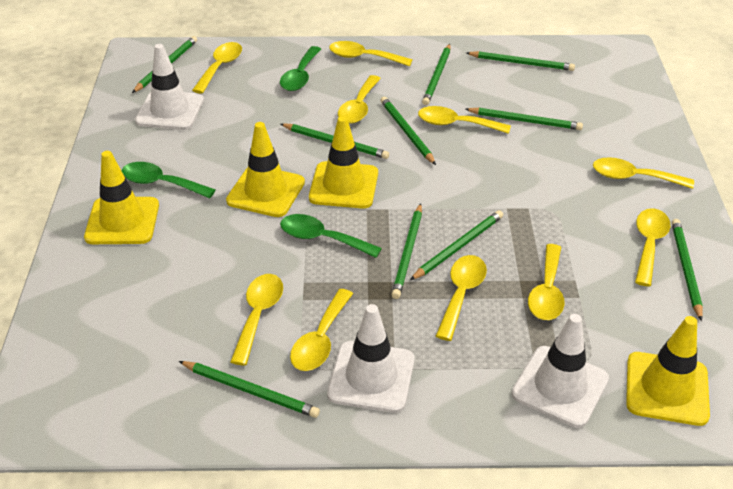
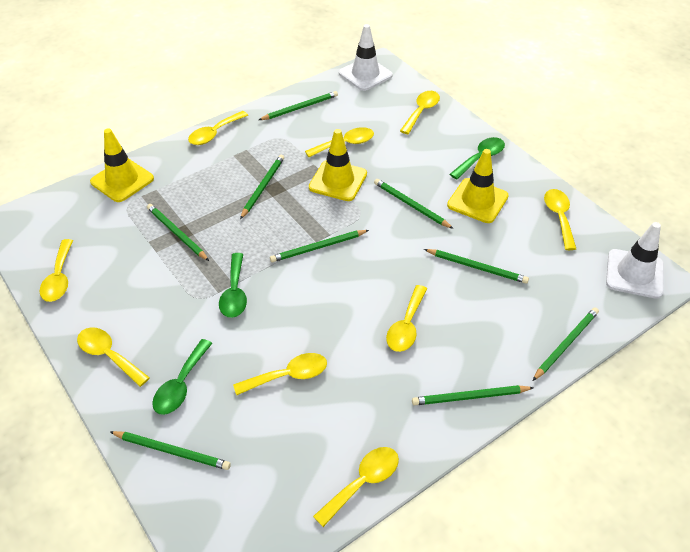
green pencil: [132,36,197,93] [179,361,320,418] [281,123,389,159] [380,97,436,165] [391,203,422,299] [410,210,503,280] [422,44,450,105] [465,108,583,130] [466,51,575,71] [672,219,703,321] = 10 -> [110,431,231,470] [147,204,209,261] [240,155,284,219] [259,91,338,120] [270,230,369,262] [374,179,453,229] [412,385,534,406] [424,249,529,284] [533,307,599,381] = 9
white traffic cone: [135,44,204,130] [327,304,415,413] [512,314,609,428] = 3 -> [339,24,393,91] [606,222,664,299] = 2
yellow spoon: [192,42,242,94] [230,274,283,365] [290,289,353,371] [329,41,413,67] [338,75,381,124] [418,106,511,134] [436,255,487,341] [528,244,565,320] [593,157,694,189] [635,208,670,286] = 10 -> [40,239,73,302] [77,328,150,387] [188,111,248,145] [233,353,327,395] [305,127,374,157] [313,447,399,527] [386,285,427,352] [400,91,440,134] [544,189,576,250] = 9
yellow traffic cone: [84,151,159,244] [226,122,305,217] [309,116,378,209] [626,316,710,426] = 4 -> [90,129,154,202] [309,129,367,201] [447,149,509,223] = 3

